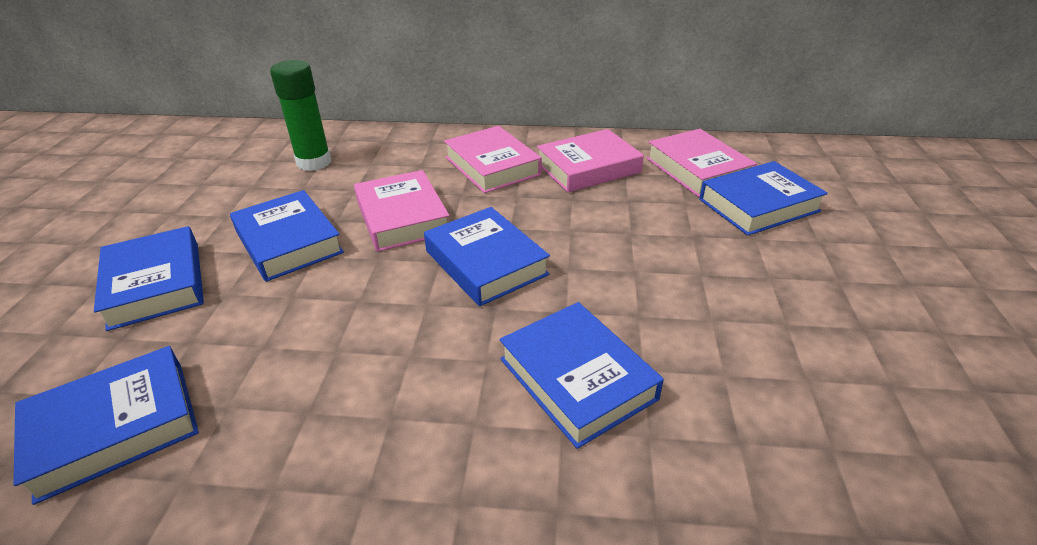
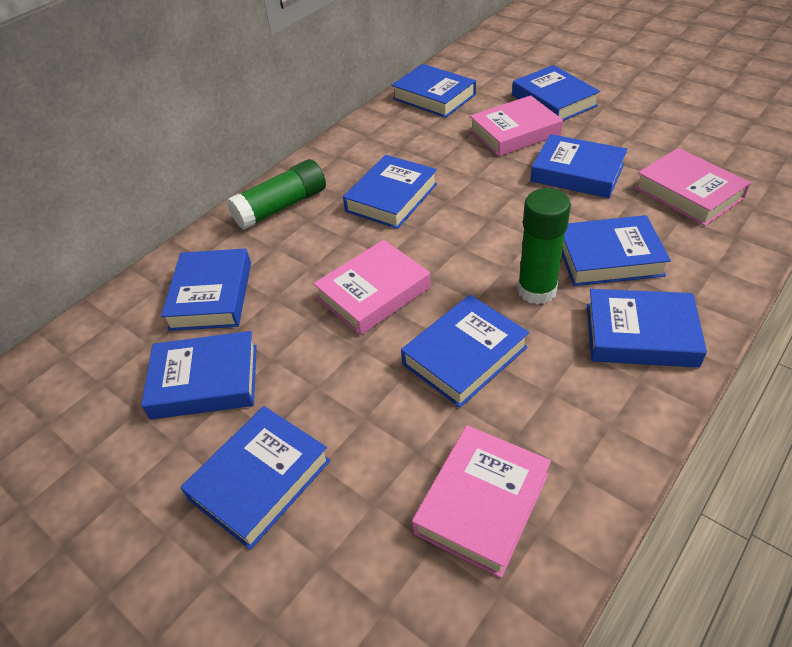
blue book: [13,346,199,505] [94,226,204,331] [230,190,344,282] [424,207,550,306] [499,302,664,449] [699,161,828,236] = 6 -> [141,331,257,419] [161,248,251,331] [180,406,330,550] [343,155,437,229] [392,64,476,118] [401,295,529,408] [512,65,600,121] [530,134,628,198] [562,215,671,286] [587,289,707,368] = 10
green glue stick: [270,60,331,171] = 1 -> [227,159,326,230] [517,188,571,305] = 2

